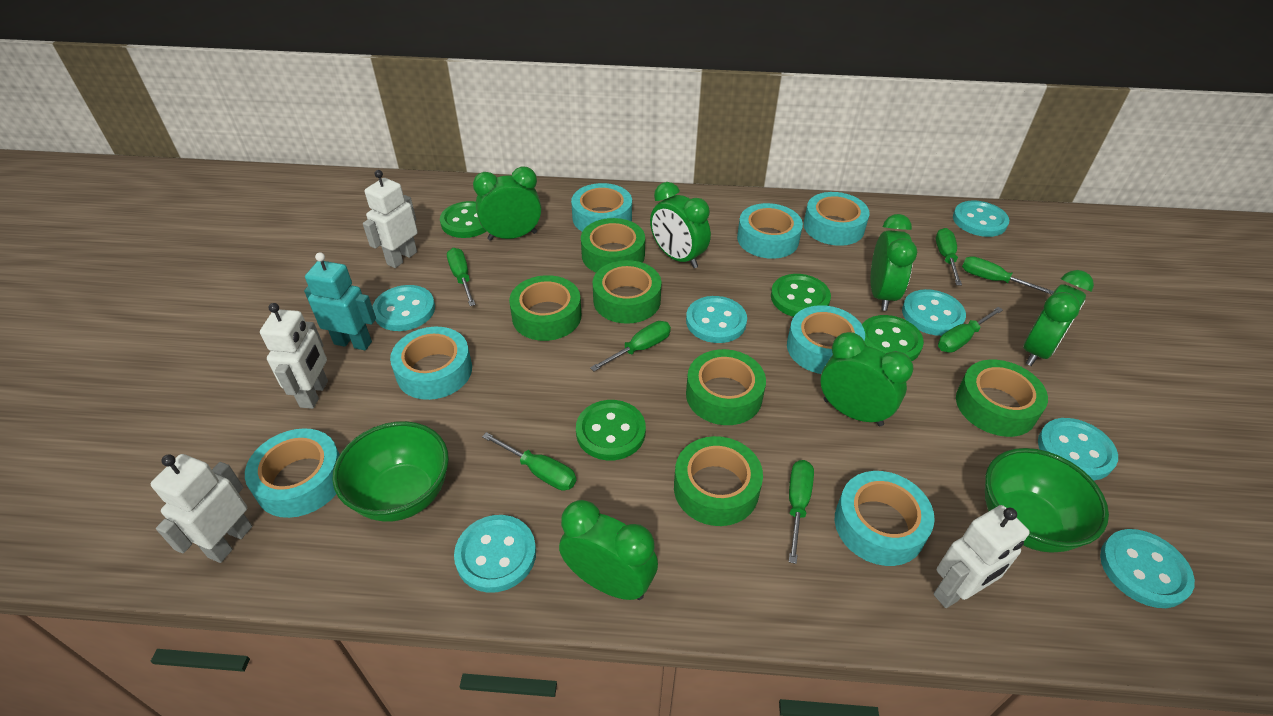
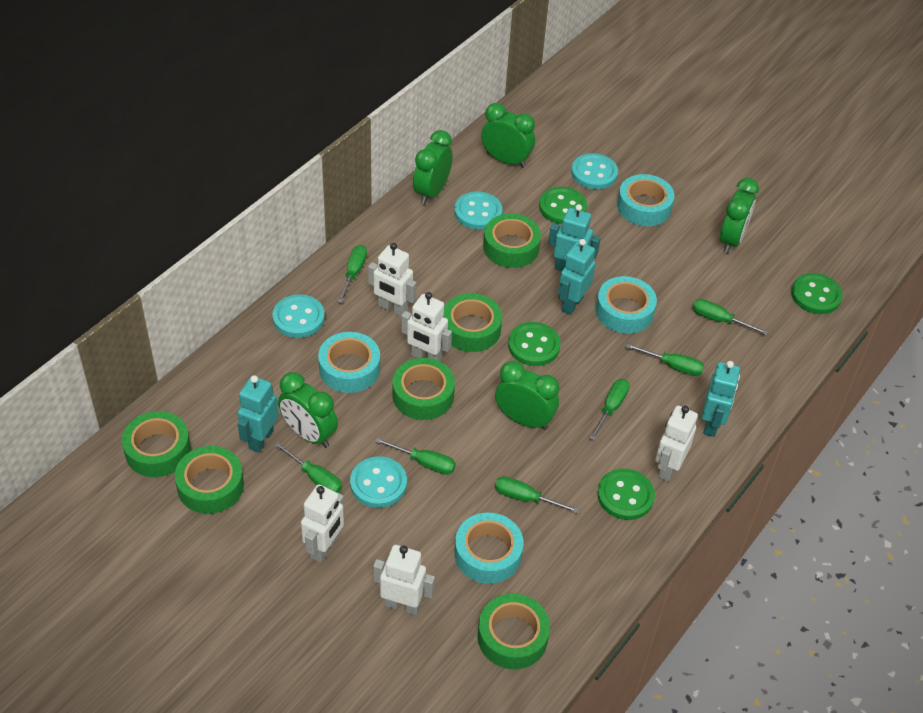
green bowl: [332,421,449,522] [985,448,1109,553] = 2 -> none = 0
green clock: [473,167,541,241] [559,500,658,600] [650,182,711,268] [821,332,913,426] [871,214,917,311] [1023,270,1094,366] = 6 -> [278,372,338,448] [413,130,453,205] [481,103,535,168] [495,361,559,430] [719,178,759,253] = 5
turquoise button: [372,285,435,331] [454,515,536,593] [686,296,747,343] [902,289,966,336] [953,201,1009,237] [1038,418,1118,481] [1100,529,1195,608] = 7 -> [273,295,325,338] [350,457,407,508] [454,192,502,230] [571,153,618,189] = 4
turquoise robot: [304,252,376,350] = 1 -> [238,375,279,453] [548,204,600,271] [558,239,595,315] [702,361,740,437] = 4
turquoise tape: [245,428,340,518] [390,327,472,400] [571,183,632,232] [737,203,803,259] [787,305,865,374] [803,192,870,246] [835,471,935,566] = 7 -> [318,332,380,393] [454,513,523,584] [596,276,657,334] [617,174,674,226] = 4
white robot: [151,454,252,563] [260,303,328,409] [363,170,418,268] [933,505,1030,608] = 4 -> [301,484,344,562] [368,243,417,317] [373,545,435,615] [401,292,452,361] [655,406,698,482] = 5

